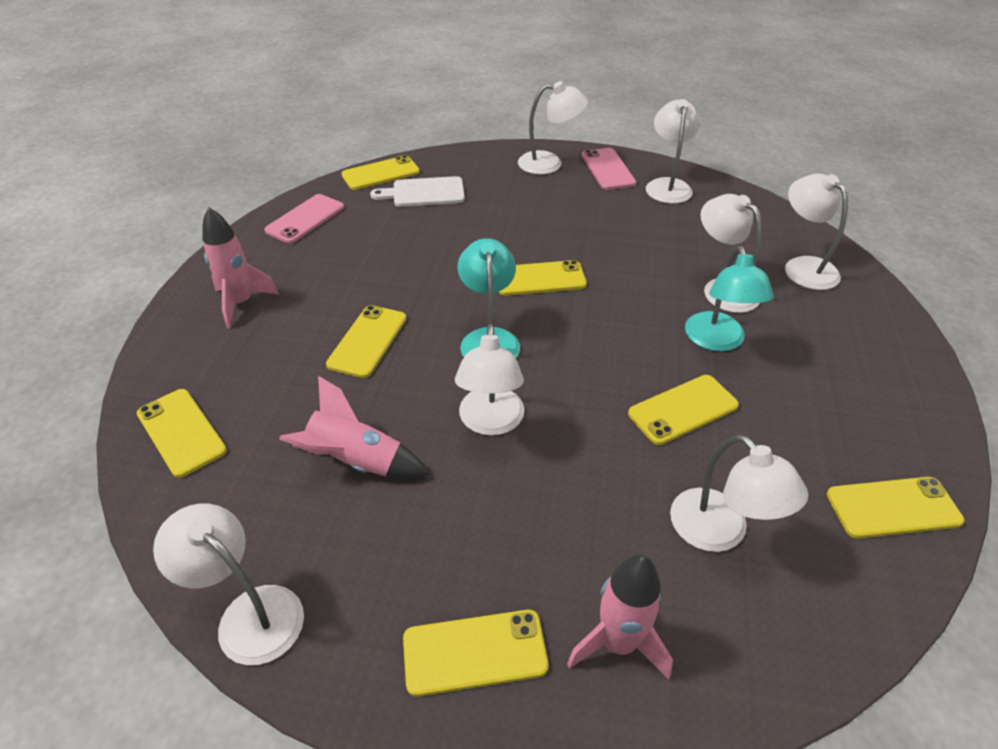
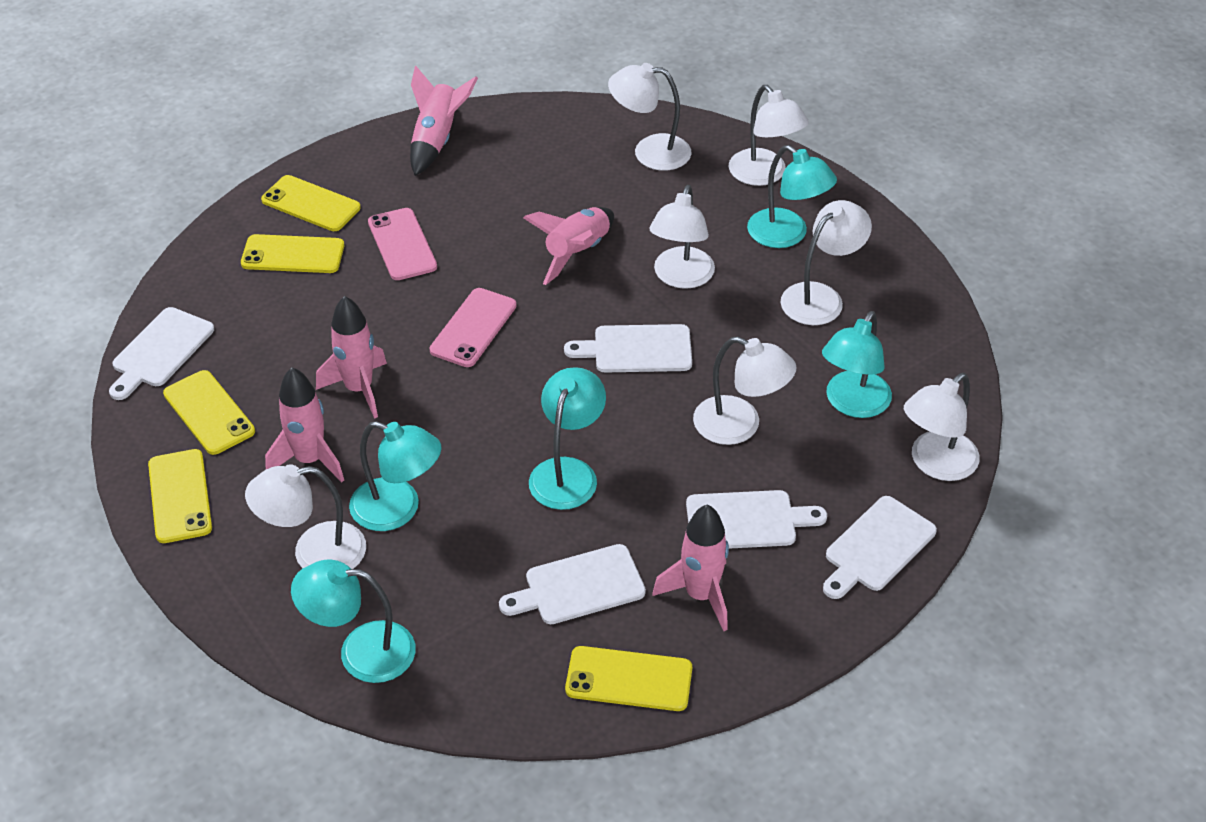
pink rocket: [202,207,279,329] [279,376,429,479] [567,554,673,679] = 3 -> [265,367,344,482] [316,296,387,419] [410,66,478,176] [523,207,614,285] [653,504,729,631] = 5
turquoise lamp: [458,238,520,358] [685,246,774,352] = 2 -> [291,560,416,683] [349,421,441,531] [529,367,606,510] [747,145,837,248] [822,311,892,418] = 5
white cutting board: [370,176,465,207] = 1 -> [109,307,214,400] [499,544,646,624] [564,324,692,372] [686,490,827,549] [823,496,937,599] = 5
yellow phone: [137,389,227,478] [326,305,406,378] [341,155,420,190] [403,610,548,697] [499,260,587,296] [628,375,739,445] [827,477,964,539] = 7 -> [148,449,212,543] [163,370,255,455] [241,234,344,273] [261,175,361,231] [565,646,692,711] = 5

